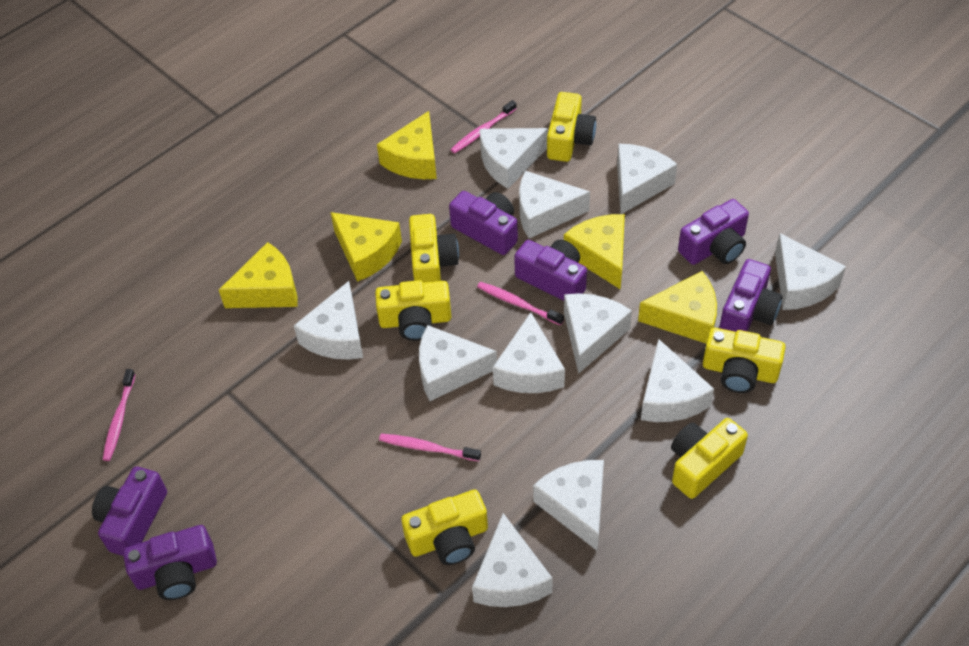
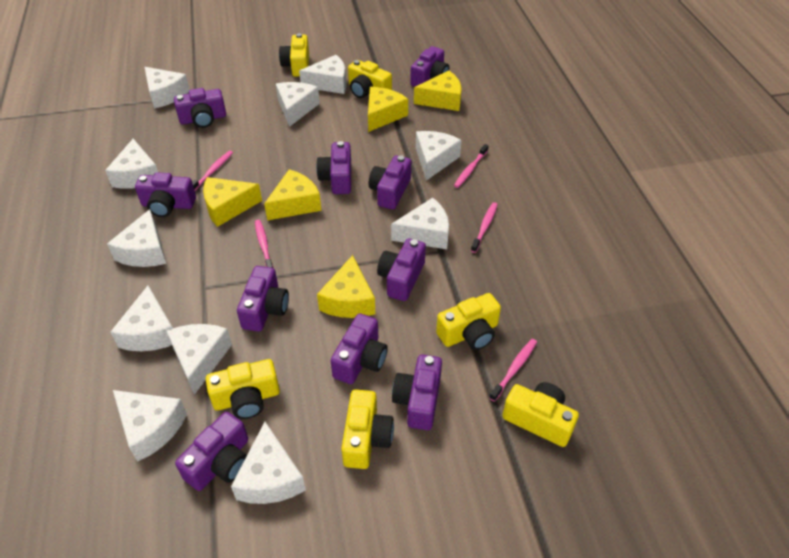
pink toothbrush: [103,369,135,461] [379,434,481,461] [450,100,517,154] [477,282,564,326] = 4 -> [192,151,233,191] [255,220,273,268] [454,144,489,188] [471,202,498,253] [489,339,537,402] = 5
purple camera: [92,467,167,556] [123,525,217,600] [449,191,518,255] [514,240,587,301] [678,199,749,265] [719,259,783,332] = 6 -> [135,172,196,217] [174,88,226,128] [175,412,248,491] [237,266,289,332] [316,141,351,194] [331,313,388,384] [369,155,411,210] [377,238,426,301] [392,354,442,430] [410,46,449,87] = 10

